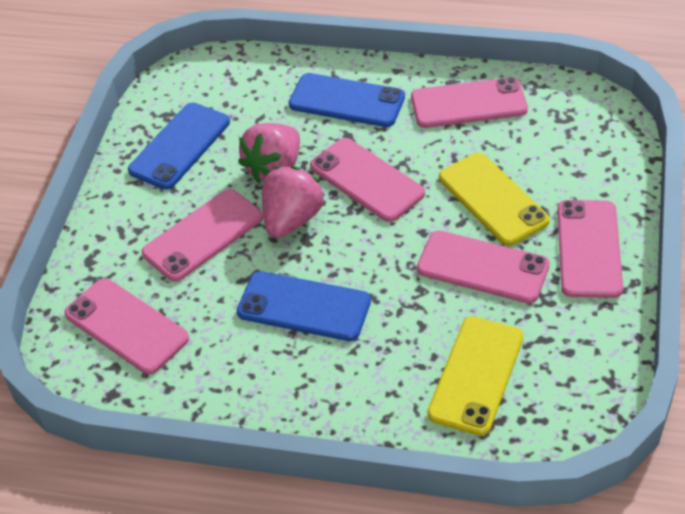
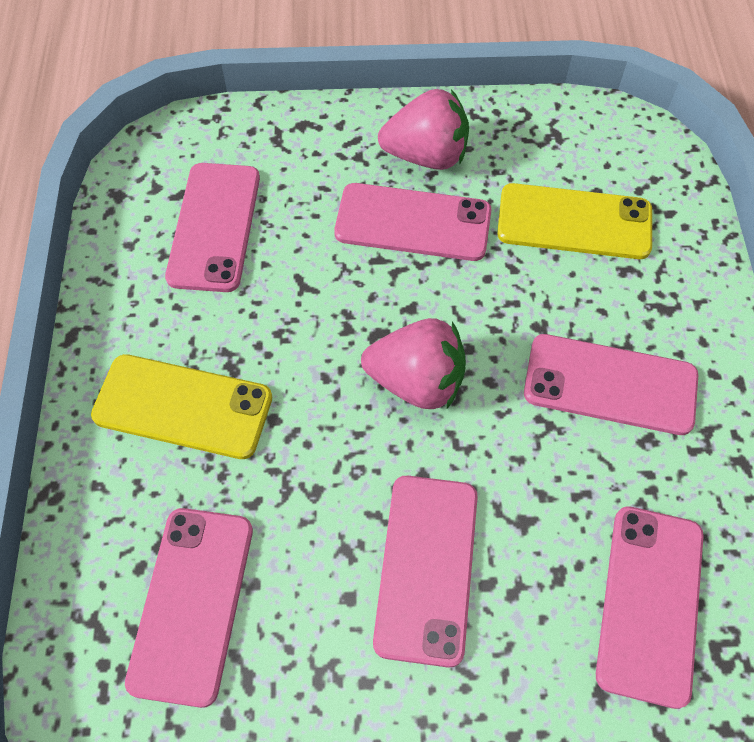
blue phone: [128,103,230,190] [237,271,371,341] [289,73,405,127] = 3 -> none = 0

